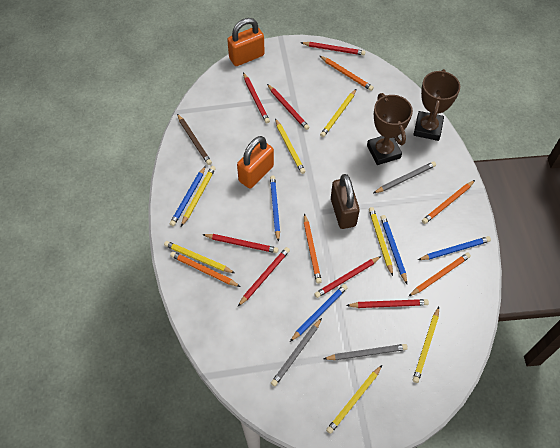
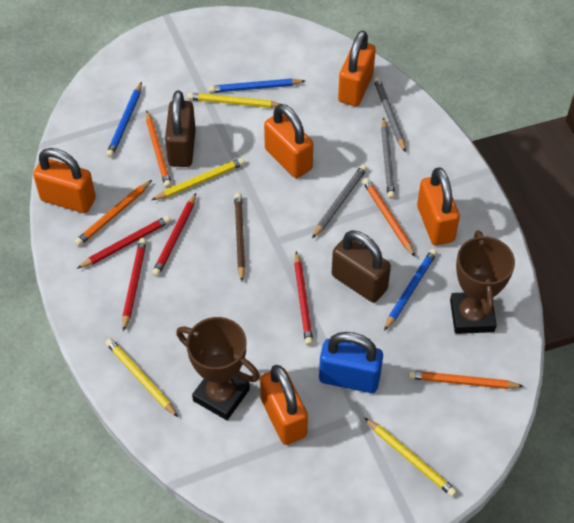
blue padlock: none = 0 -> [319,332,383,393] = 1
blue pencil: [170,166,206,226] [270,175,280,242] [290,284,348,342] [380,215,407,284] [418,236,491,260] = 5 -> [106,82,142,158] [209,79,305,93] [384,249,437,331] = 3
brown padlock: [331,174,360,229] = 1 -> [165,90,196,167] [332,230,391,303] = 2
orange padlock: [227,18,265,66] [237,136,274,188] = 2 -> [33,148,96,213] [260,365,308,445] [264,104,313,178] [338,30,376,106] [417,167,460,246] = 5
orange pencil: [170,251,241,287] [304,213,322,284] [320,56,374,91] [408,252,471,297] [422,180,475,224] = 5 -> [75,180,152,246] [146,110,172,188] [362,178,415,257] [408,370,524,389] = 4
red pencil: [202,234,279,253] [238,247,290,306] [243,72,270,123] [267,84,310,130] [300,42,365,55] [314,256,381,298] [346,299,429,308] = 7 -> [77,216,171,269] [122,238,147,331] [152,193,196,277] [294,251,313,345] = 4
yellow pencil: [164,241,235,273] [181,166,216,226] [275,118,306,174] [320,89,356,137] [326,365,382,434] [369,207,393,276] [413,307,439,383] = 7 -> [105,338,178,417] [152,158,245,200] [187,92,280,108] [364,417,457,497] = 4

